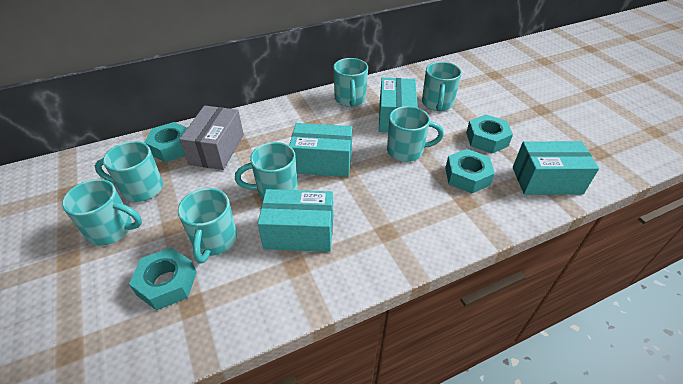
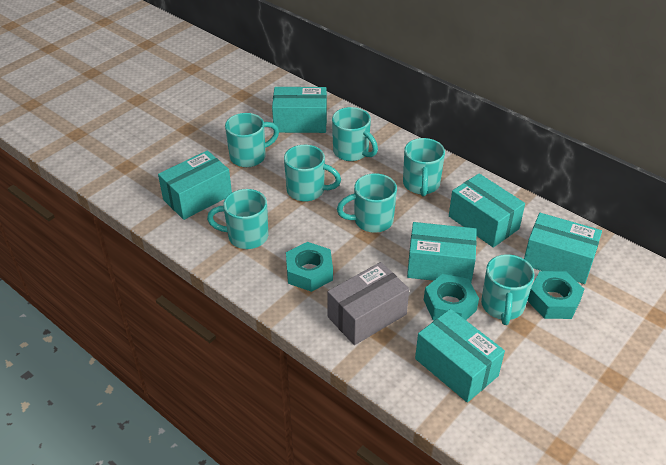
turquoise box: [258,189,333,252] [289,123,352,177] [379,78,418,132] [513,141,599,195] = 4 -> [158,150,232,220] [272,87,327,133] [407,222,477,282] [415,309,505,403] [449,174,525,248] [524,213,602,284] = 6
turquoise nut: [129,247,197,311] [144,122,187,162] [445,149,495,194] [466,114,513,154] = 4 -> [286,242,333,292] [424,274,479,320] [527,271,584,319] = 3

